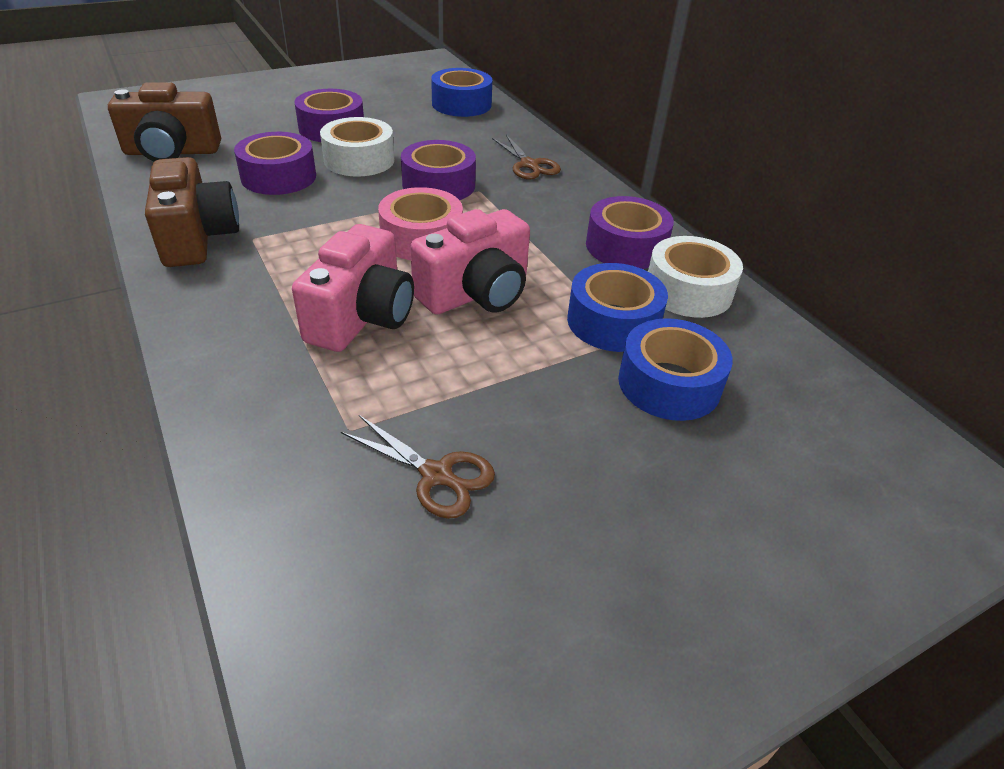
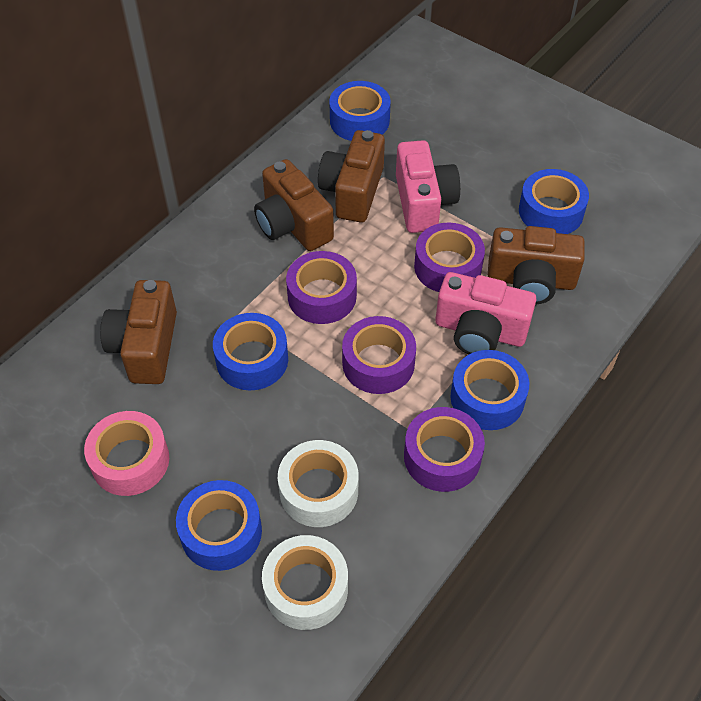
blue tape: [431,68,492,117] [567,263,668,352] [618,318,733,421] = 3 -> [176,480,262,571] [213,313,288,390] [329,81,391,141] [450,350,529,430] [519,169,589,234] = 5
brown camera: [108,82,221,162] [145,157,239,267] = 2 -> [100,280,177,384] [254,159,334,251] [318,130,385,222] [488,226,585,304] = 4
brown scissors: [341,415,495,519] [492,135,561,179] = 2 -> none = 0

